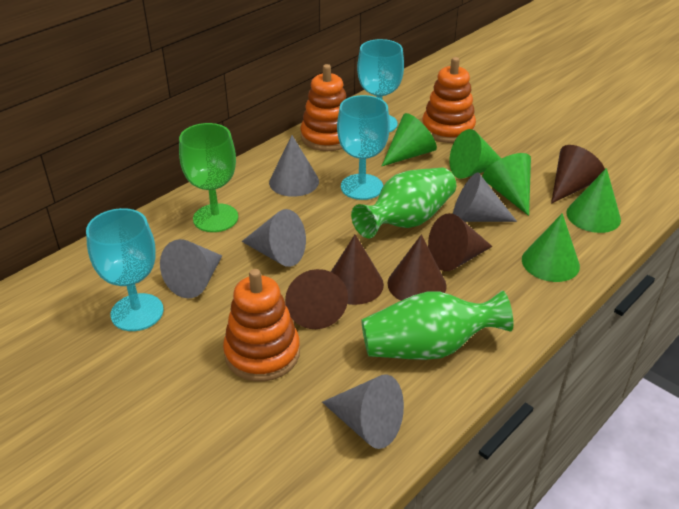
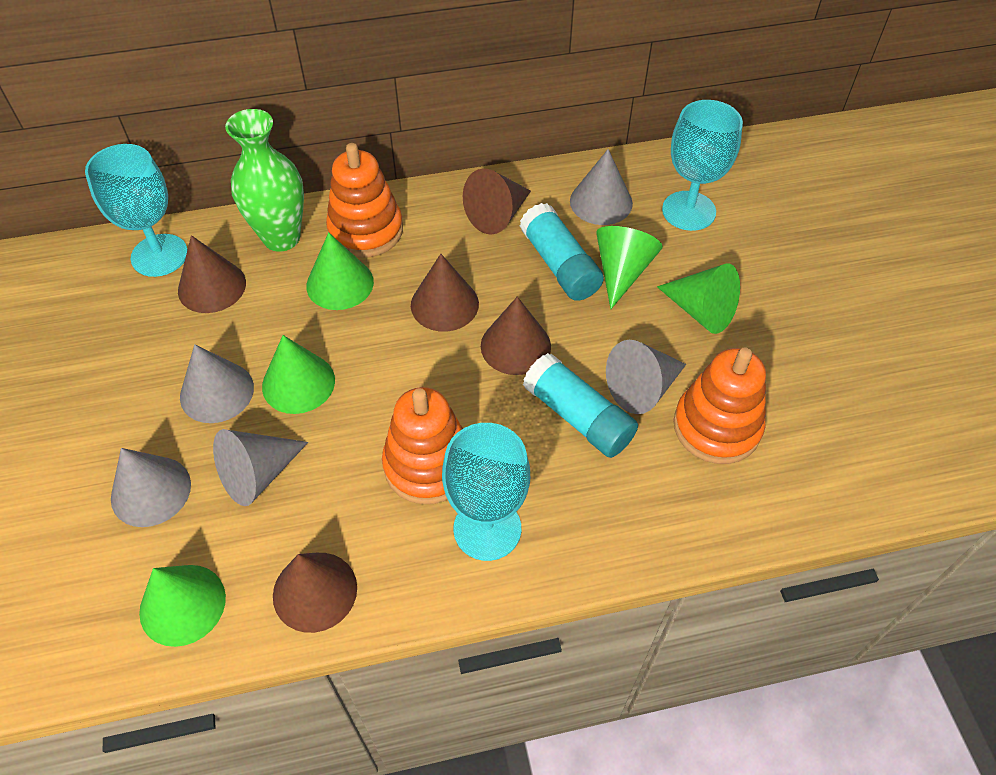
green goblet: [179,123,238,232] = 1 -> none = 0
green vase: [351,168,456,238] [361,290,513,360] = 2 -> [225,109,304,252] = 1
turquoise glue stick: none = 0 -> [520,203,604,301] [523,353,638,458] = 2

